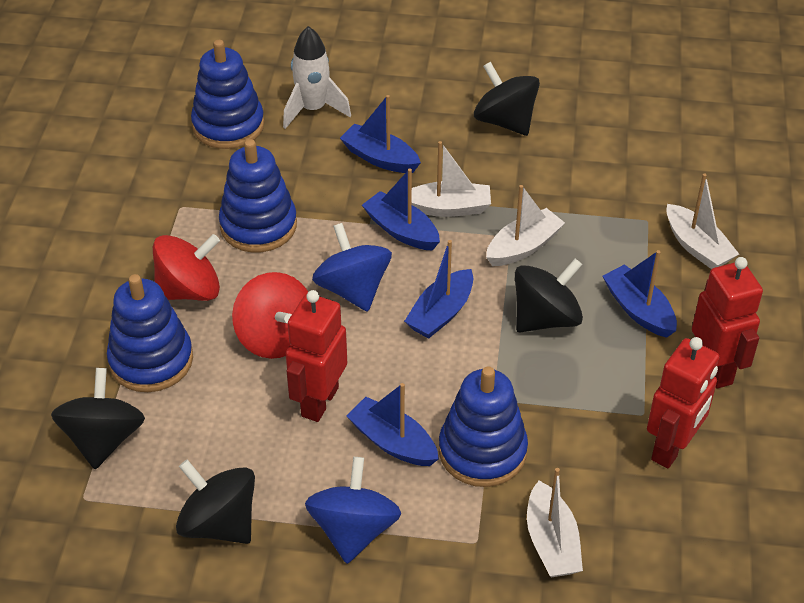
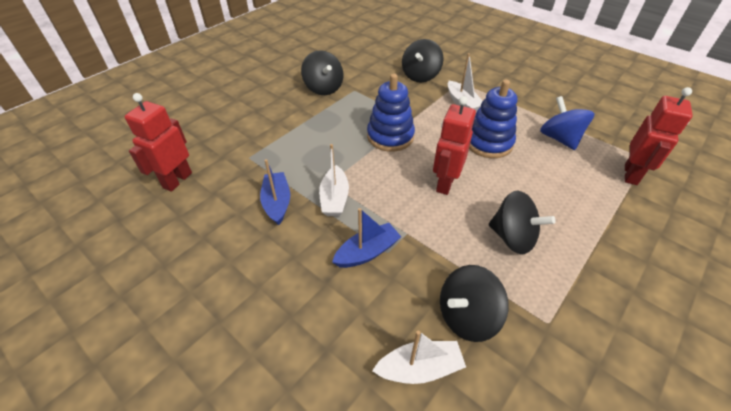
blue boat: [340,95,421,173] [346,383,439,466] [362,169,440,251] [404,240,473,339] [603,250,677,338] = 5 -> [260,159,290,225] [332,208,401,268] = 2
blue spinning top: [305,457,401,564] [312,223,392,312] = 2 -> [540,96,595,150] = 1
blue stacking toy: [107,274,193,392] [191,40,264,149] [219,139,297,252] [439,366,528,487] = 4 -> [367,74,415,152] [469,80,517,158] = 2
red spinning top: [153,234,220,301] [232,272,308,359] = 2 -> none = 0
white boat: [412,141,491,217] [486,185,565,266] [527,468,583,577] [666,173,739,269] = 4 -> [319,144,349,216] [372,330,466,384] [448,53,483,112] = 3
white rocket: [283,26,351,129] = 1 -> none = 0

